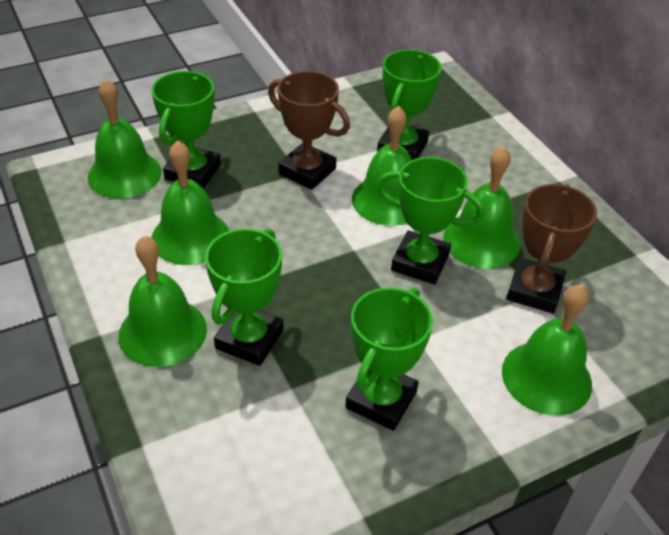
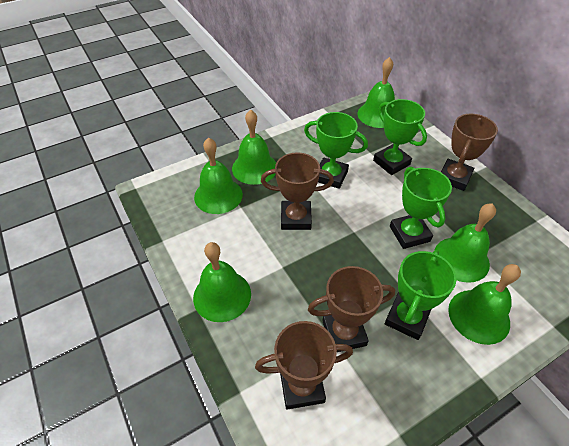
brown trophy: [268,71,350,190] [507,184,597,314] = 2 -> [255,321,353,410] [261,152,334,230] [308,266,395,352] [441,114,498,191] = 4
green trophy: [151,71,221,189] [205,228,283,366] [345,287,433,431] [377,49,442,160] [377,157,485,285] = 5 -> [304,112,368,189] [373,99,427,175] [385,250,456,340] [390,167,452,249] = 4

